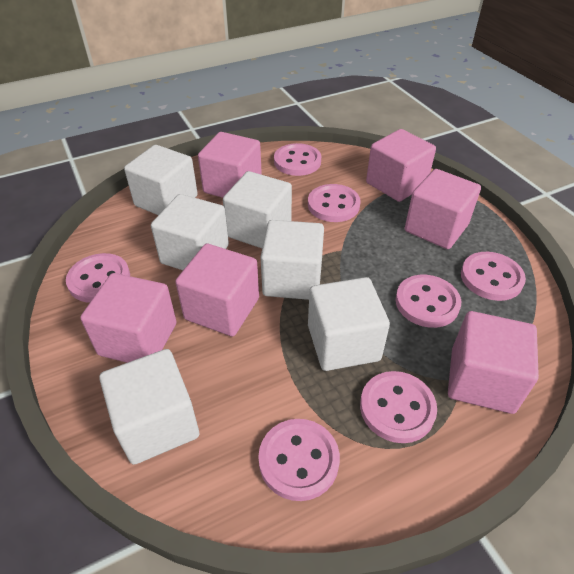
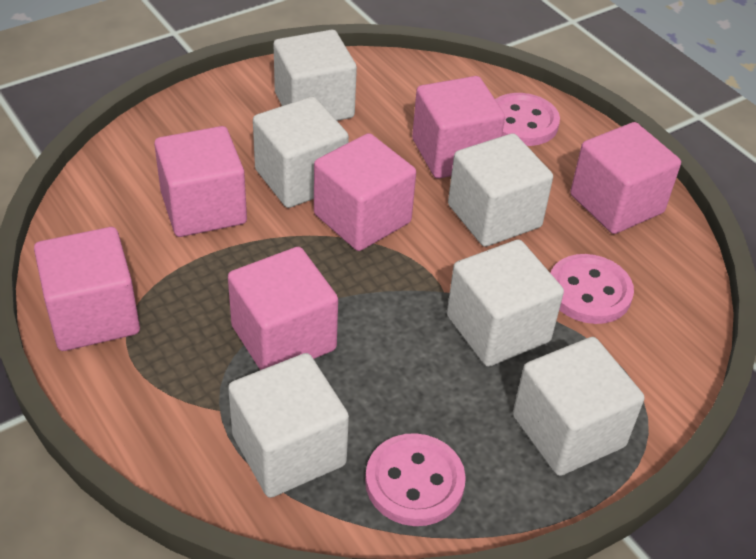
pink button: [66,253,130,303] [258,419,340,501] [274,143,321,176] [308,184,361,222] [360,371,437,443] [396,275,461,328] [461,252,526,301] = 7 -> [365,433,466,526] [495,93,560,146] [551,254,634,324] = 3

